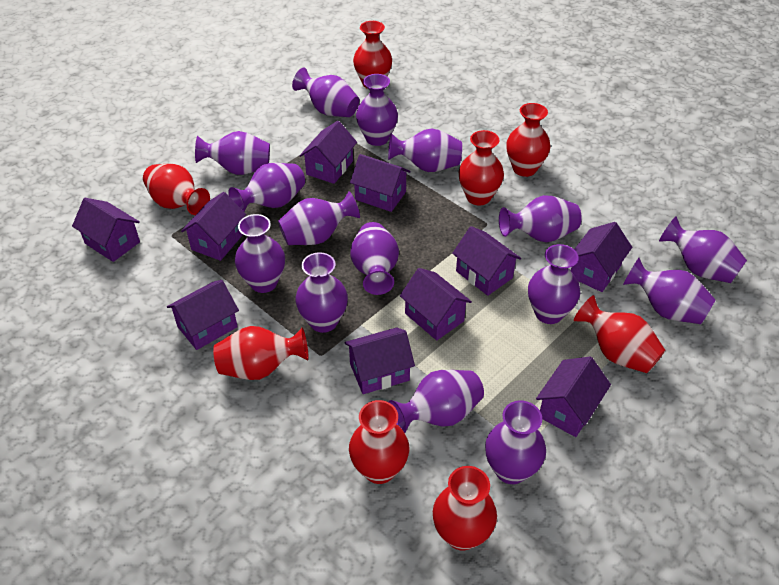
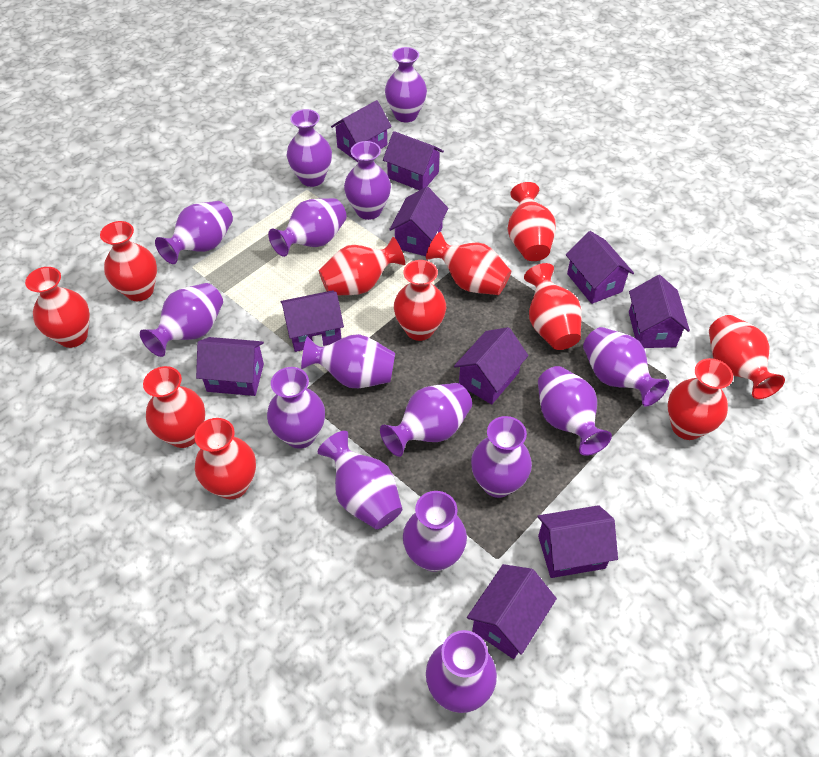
red vase: [143,164,210,215] [213,326,309,380] [349,400,409,484] [353,21,392,89] [433,466,497,551] [459,130,504,205] [506,103,551,177] [574,295,665,373] = 8 -> [25,267,90,348] [100,221,157,301] [143,366,205,448] [194,418,256,499] [319,237,405,295] [394,260,446,341] [426,232,511,295] [508,182,556,261] [524,263,581,350] [667,358,733,440] [709,315,785,399] = 11

